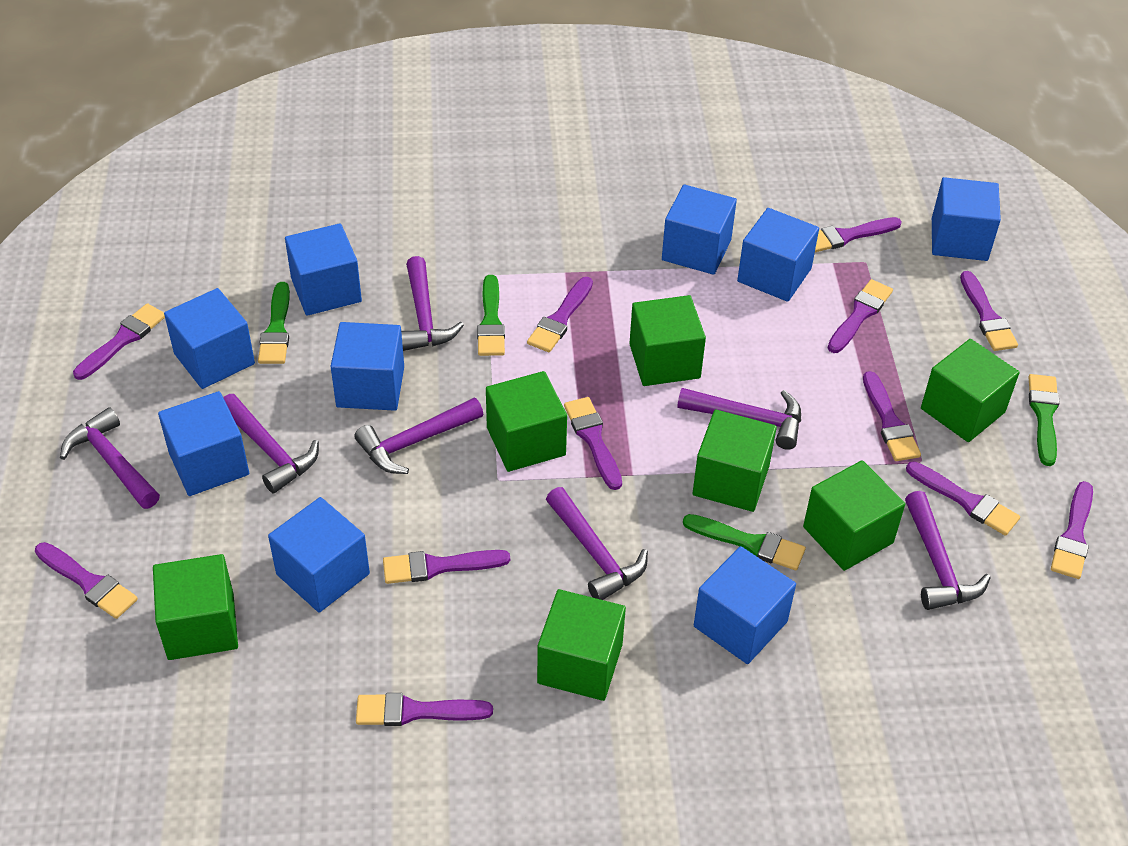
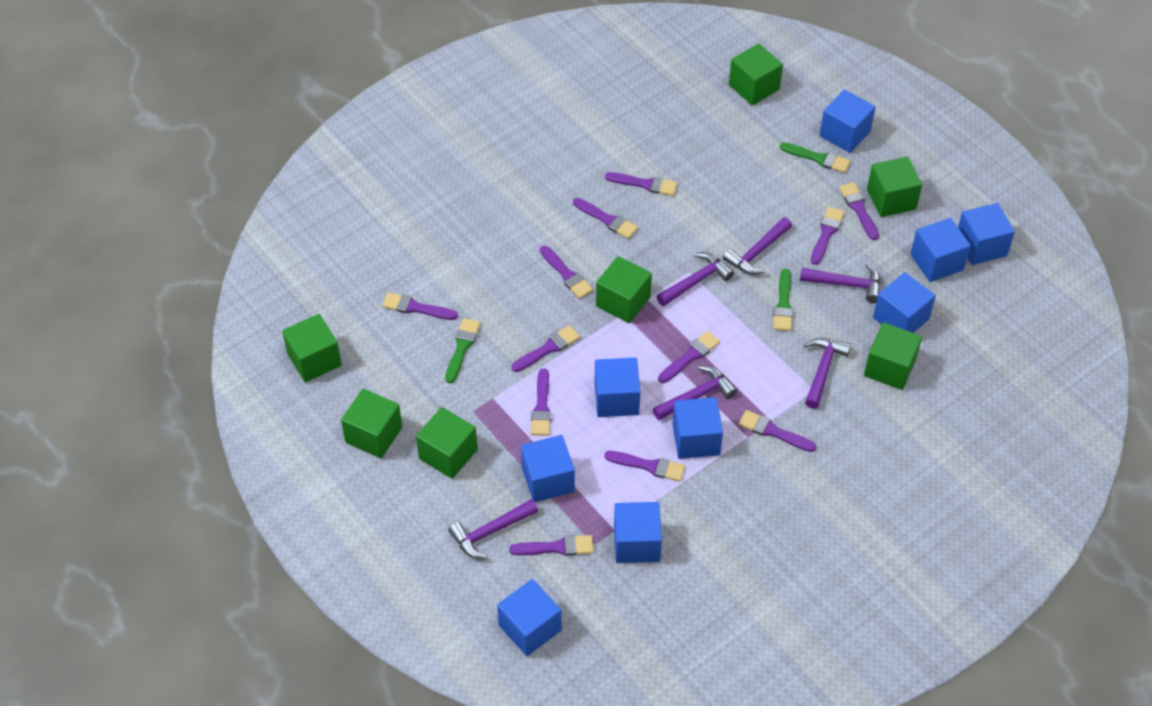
green brush: [258,282,290,364] [477,275,505,356] [683,514,806,570] [1029,374,1060,466] = 4 -> [445,318,480,383] [773,269,793,331] [780,142,850,173] = 3
purple hammer: [60,407,160,509] [223,394,319,494] [354,398,483,474] [401,256,464,351] [546,487,648,600] [677,388,801,450] [905,491,991,610] = 7 -> [448,499,538,559] [653,366,737,421] [657,252,734,306] [723,217,792,275] [800,263,881,303] [804,338,851,409] = 6

